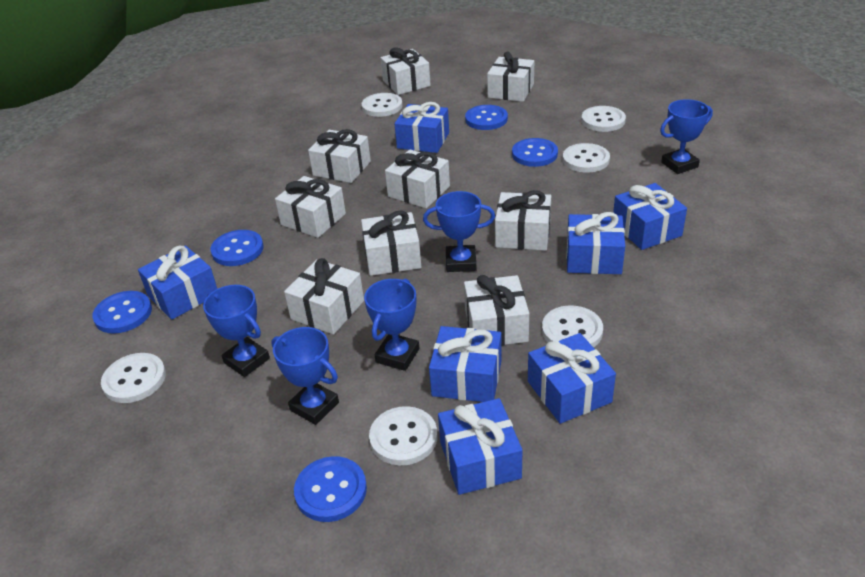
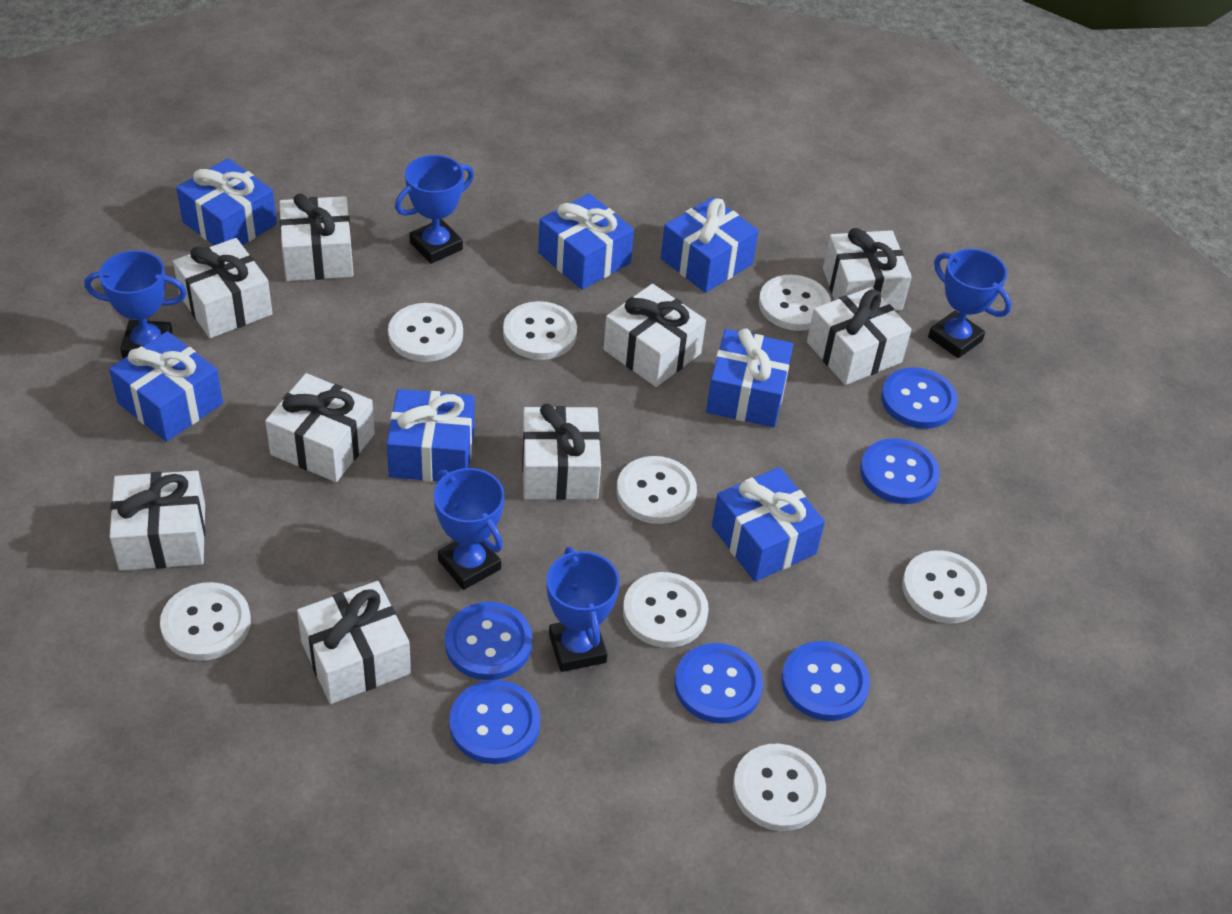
blue button: [92,291,152,333] [211,230,264,266] [294,456,367,522] [465,105,508,130] [512,138,558,167] = 5 -> [445,602,533,680] [449,680,540,764] [674,643,763,724] [782,641,870,721] [860,438,940,504] [881,367,958,429] = 6
white button: [101,353,166,403] [362,93,403,117] [369,406,437,465] [542,305,603,348] [563,143,610,172] [581,106,626,132] = 6 -> [160,582,251,661] [388,303,463,362] [503,301,577,360] [617,456,697,524] [623,572,709,648] [733,744,826,831] [759,275,831,331] [902,550,987,624] = 8

